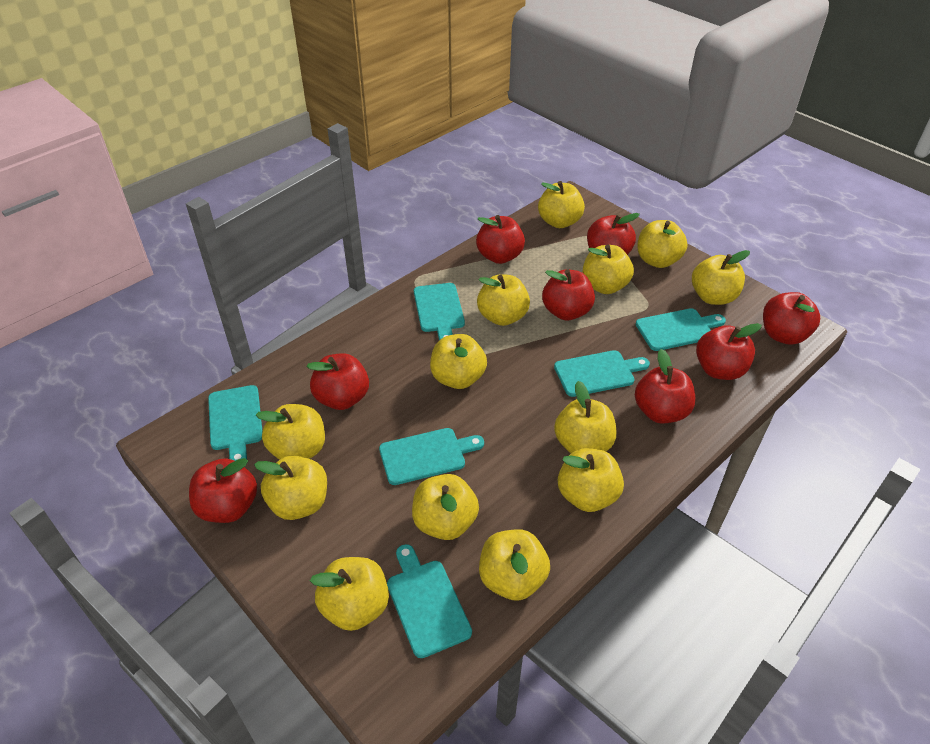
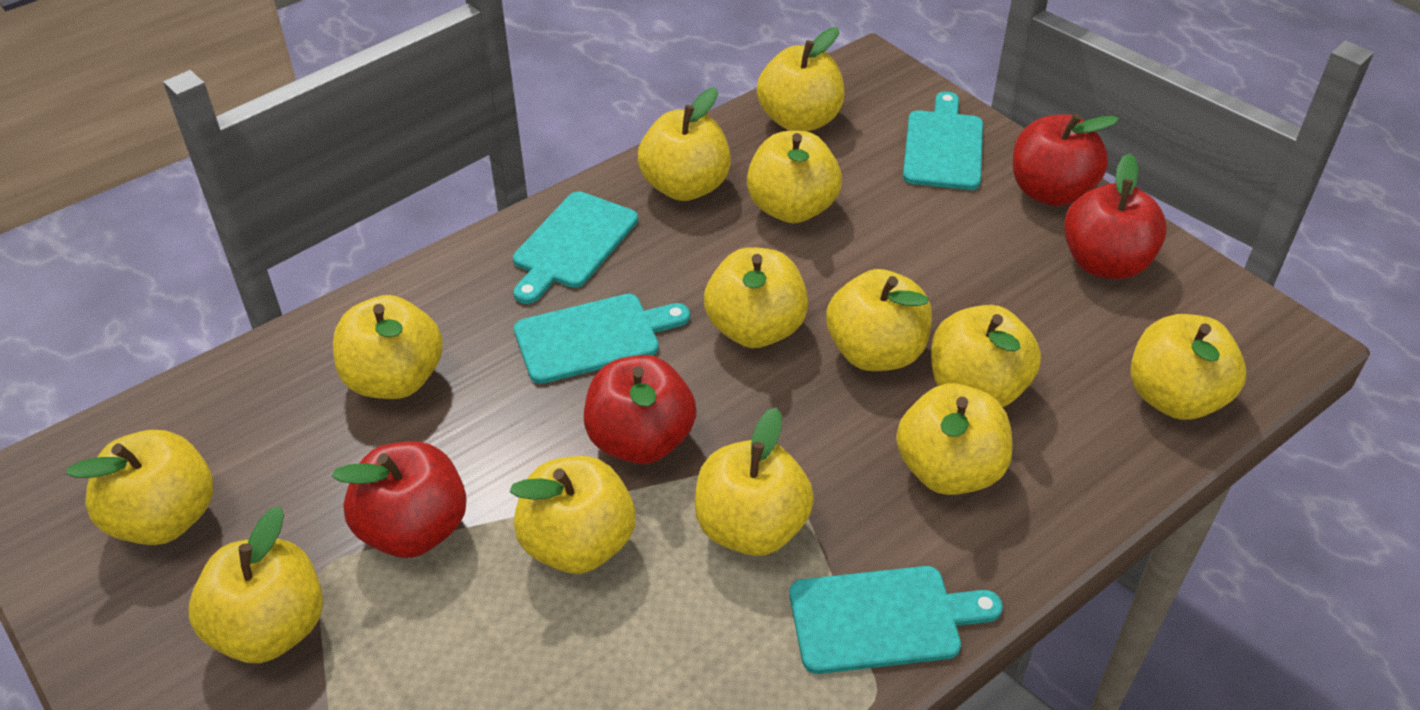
red apple: [189,458,257,523] [307,353,369,410] [476,215,525,264] [542,269,595,320] [587,213,640,255] [635,349,695,424] [696,323,762,380] [763,292,820,345] = 8 -> [332,441,467,558] [584,355,697,464] [1013,113,1119,206] [1064,153,1167,279] = 4
turquoise cutting board: [208,385,262,461] [379,428,484,485] [387,544,472,658] [414,283,465,340] [554,350,650,397] [636,308,726,351] = 6 -> [513,191,638,304] [514,294,690,384] [789,566,1003,674] [903,91,983,190] = 4

